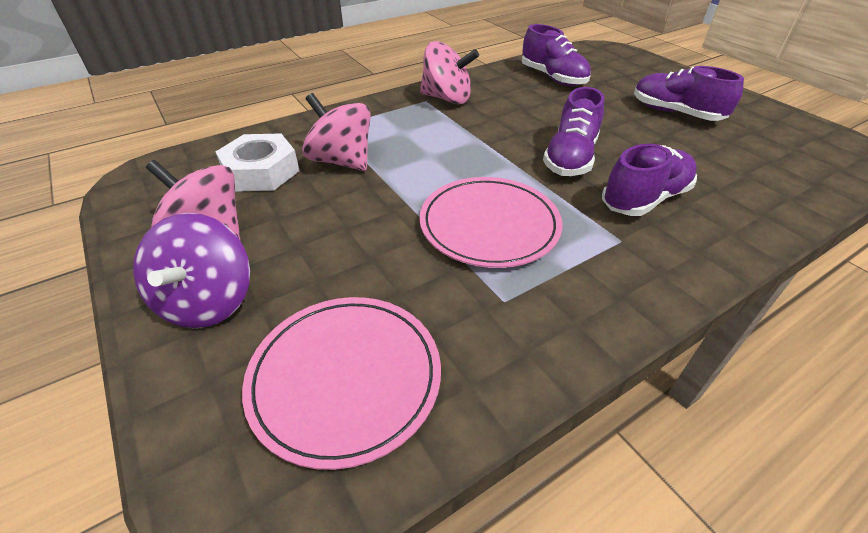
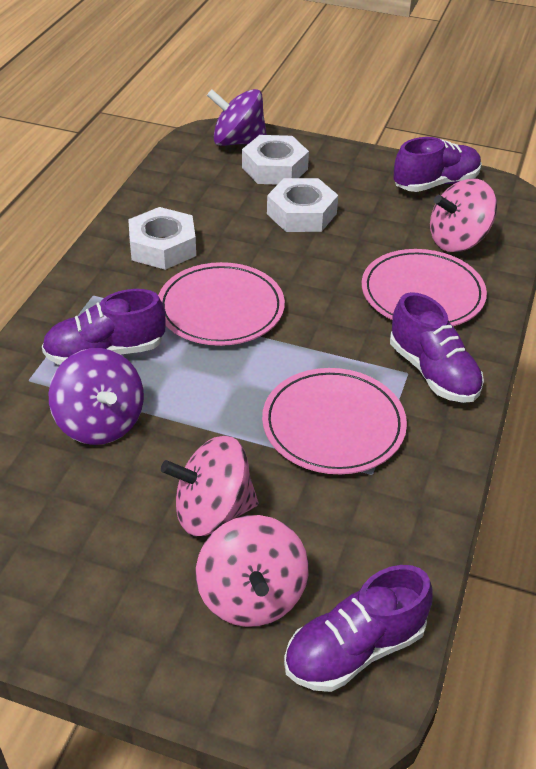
pink plate: [242,297,441,470] [420,177,562,268] = 2 -> [158,262,285,346] [262,368,407,474] [362,249,487,326] = 3
purple spinning top: [133,213,250,328] = 1 -> [49,348,144,445] [207,89,267,146] = 2
white nut: [216,133,300,192] = 1 -> [128,207,196,270] [242,135,309,185] [267,178,338,232] = 3

